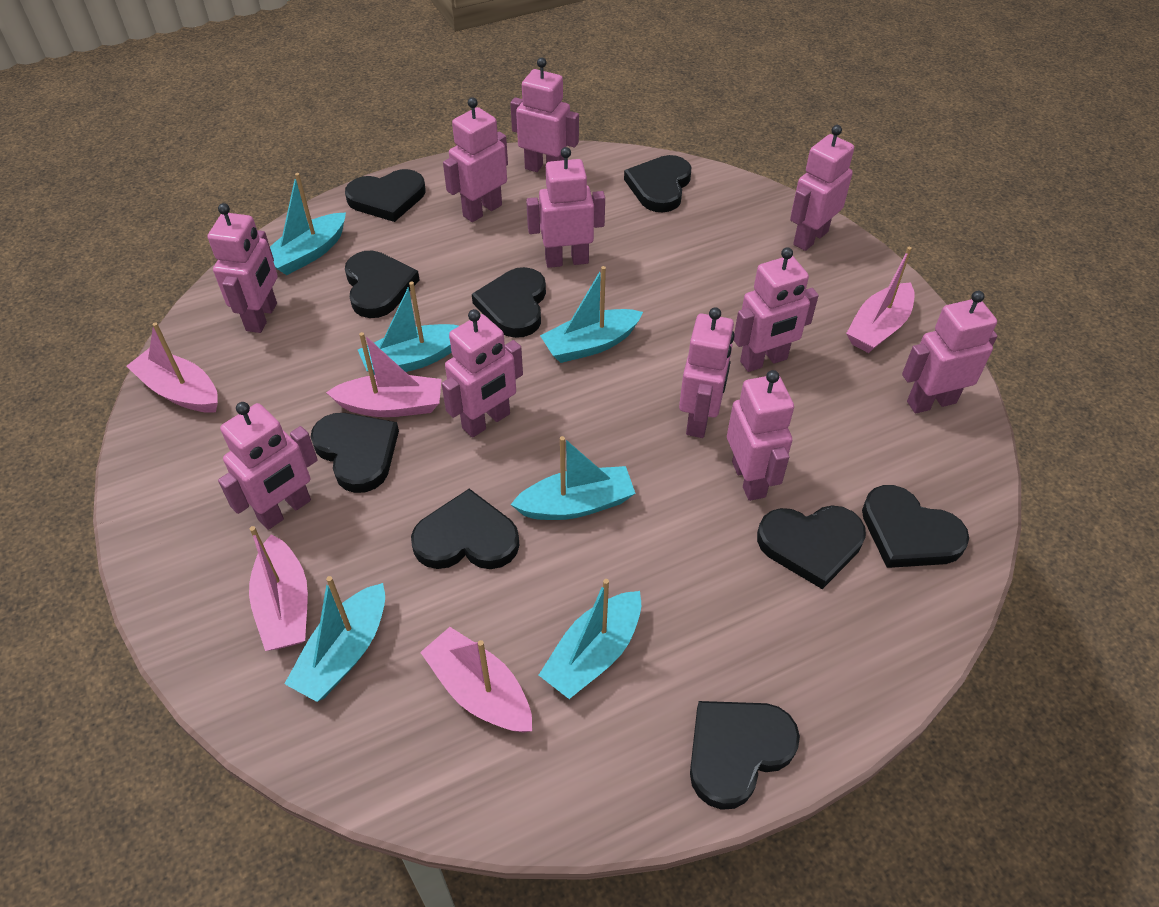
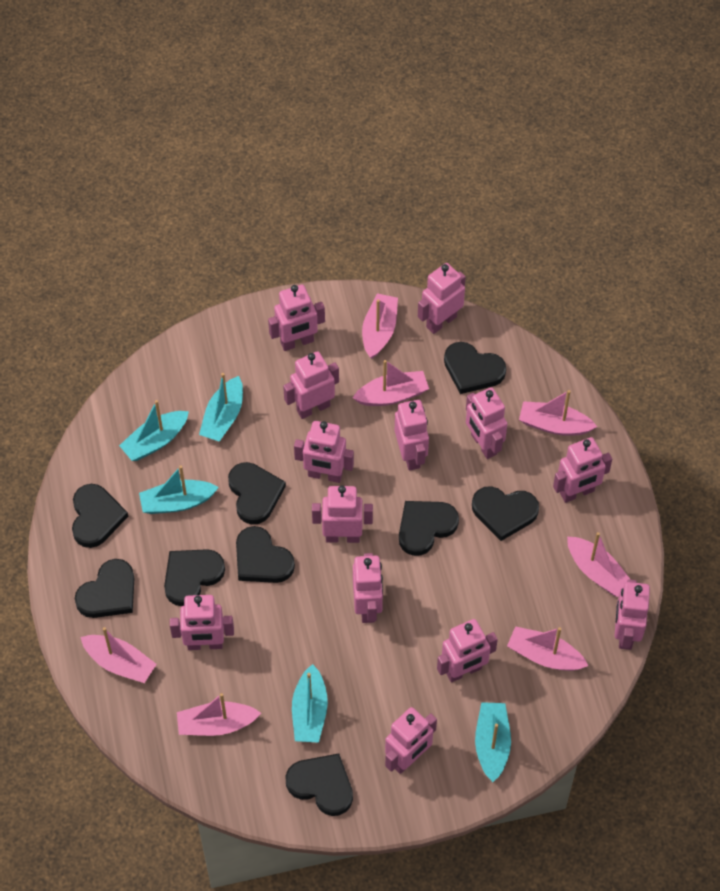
pink boat: [126,322,218,413] [249,526,308,651] [326,332,442,417] [420,627,532,732] [846,247,915,353] = 5 -> [80,627,157,683] [177,693,261,736] [353,360,429,406] [362,293,398,359] [507,626,588,671] [519,390,597,436] [567,532,631,597] = 7
pink robot: [208,203,278,333] [218,402,318,530] [442,309,523,438] [443,97,508,222] [510,58,579,172] [526,147,605,268] [679,307,734,438] [727,370,794,501] [734,247,819,372] [790,125,854,251] [902,291,997,413] = 11 -> [170,595,234,650] [268,285,325,351] [283,351,339,419] [294,421,354,483] [312,486,373,543] [353,553,383,623] [385,707,437,774] [395,400,429,470] [418,263,466,334] [437,619,498,682] [466,387,507,459] [553,437,612,503] [615,579,650,650] = 13
turquoise boat: [270,173,346,275] [284,576,385,702] [358,281,459,375] [510,436,636,520] [539,579,641,699] [540,266,643,363] = 6 -> [119,400,189,461] [139,465,219,514] [199,373,243,442] [292,664,328,743] [475,702,511,782] = 5

